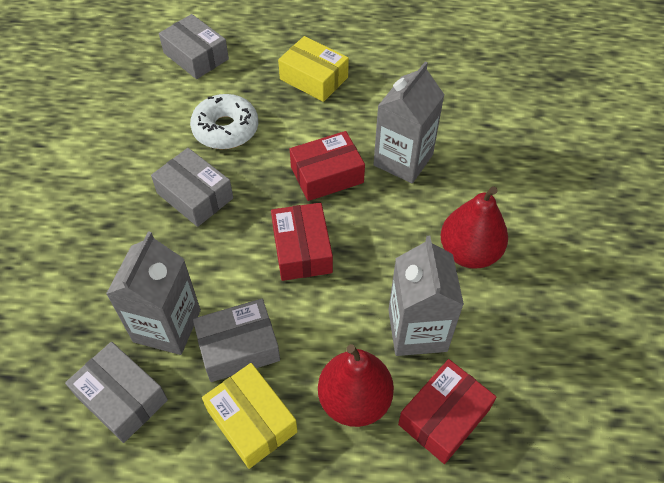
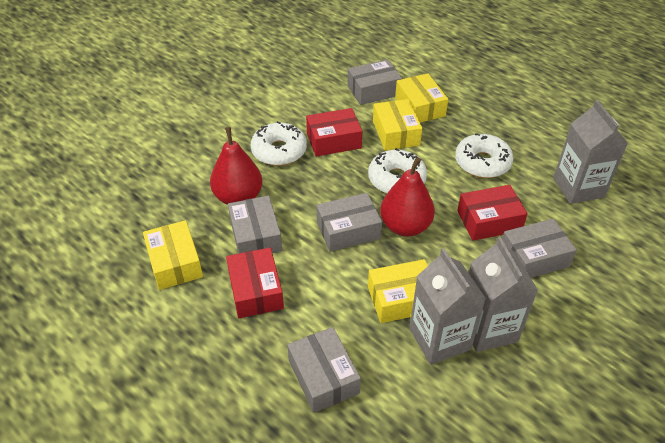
grey box: [65,342,168,443] [151,148,233,227] [159,14,229,79] [193,299,280,382] = 4 -> [228,196,282,254] [287,327,361,413] [317,193,382,252] [348,59,402,105] [502,219,577,278] = 5
white donut: [190,94,258,149] = 1 -> [251,121,307,166] [368,148,427,193] [455,133,514,178] = 3
yellow box: [202,363,298,469] [278,36,349,102] = 2 -> [143,220,203,290] [368,259,428,323] [373,99,422,151] [395,73,448,123] = 4

